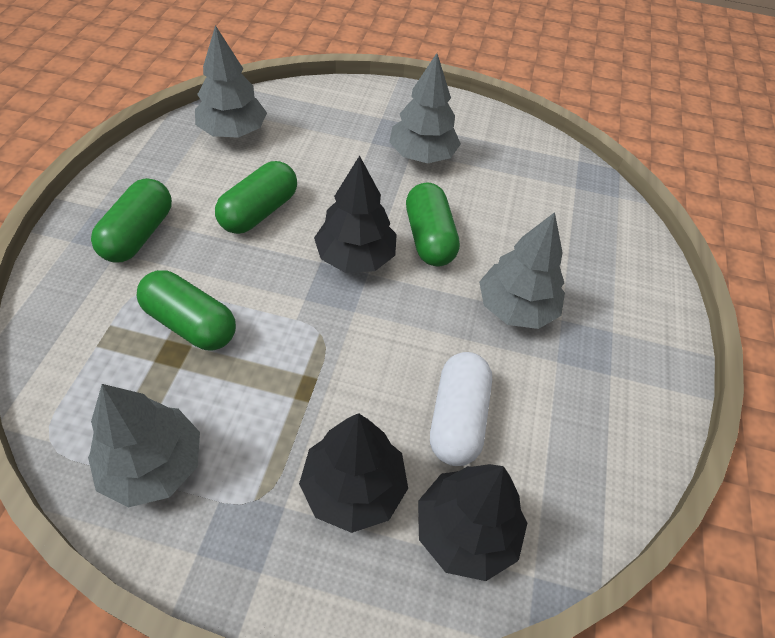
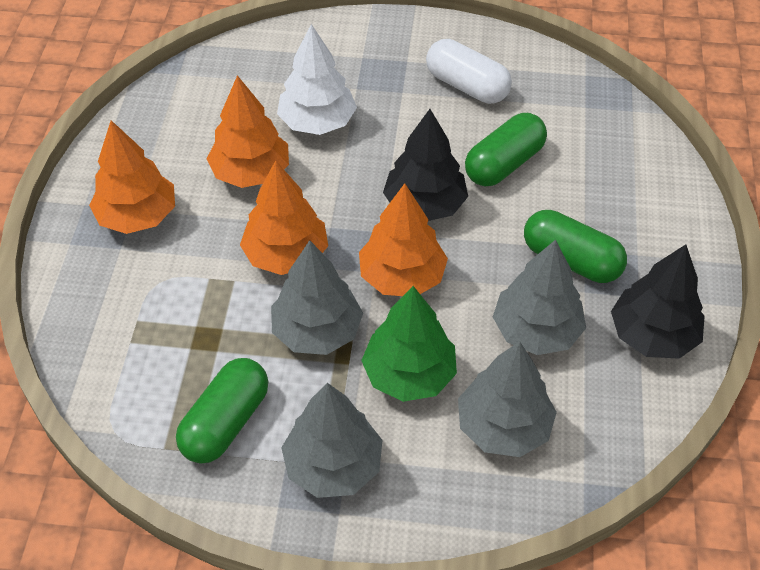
black tree: [299,413,408,533] [314,155,397,273] [418,464,527,581] = 3 -> [383,109,468,221] [611,244,705,359] = 2
green capsule: [91,178,172,262] [136,270,236,351] [215,161,297,234] [406,182,460,266] = 4 -> [176,358,268,463] [465,113,547,186] [524,210,627,283] = 3
green tree: none = 0 -> [361,286,457,402] = 1
orange tree: none = 0 -> [89,120,175,234] [207,75,289,188] [240,160,328,275] [359,183,448,296] = 4
white tree: none = 0 -> [277,24,357,135] = 1

